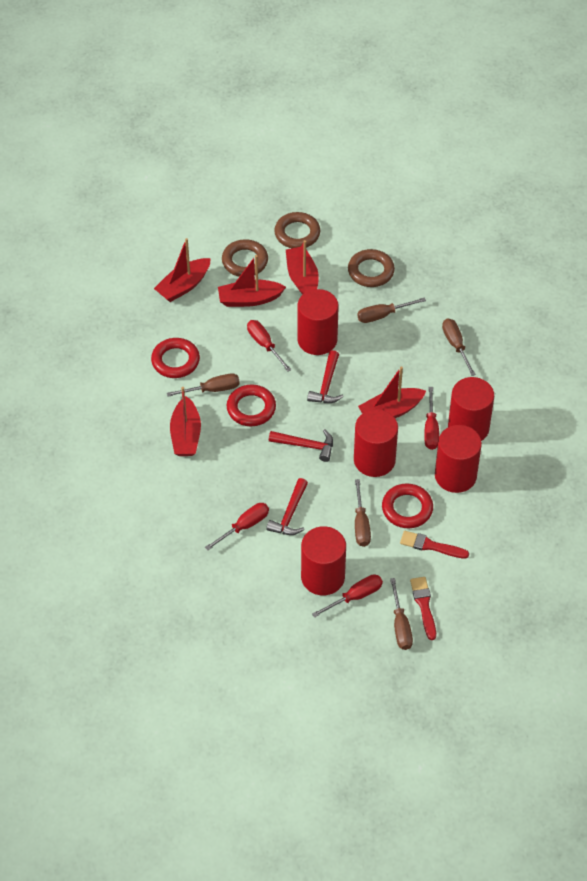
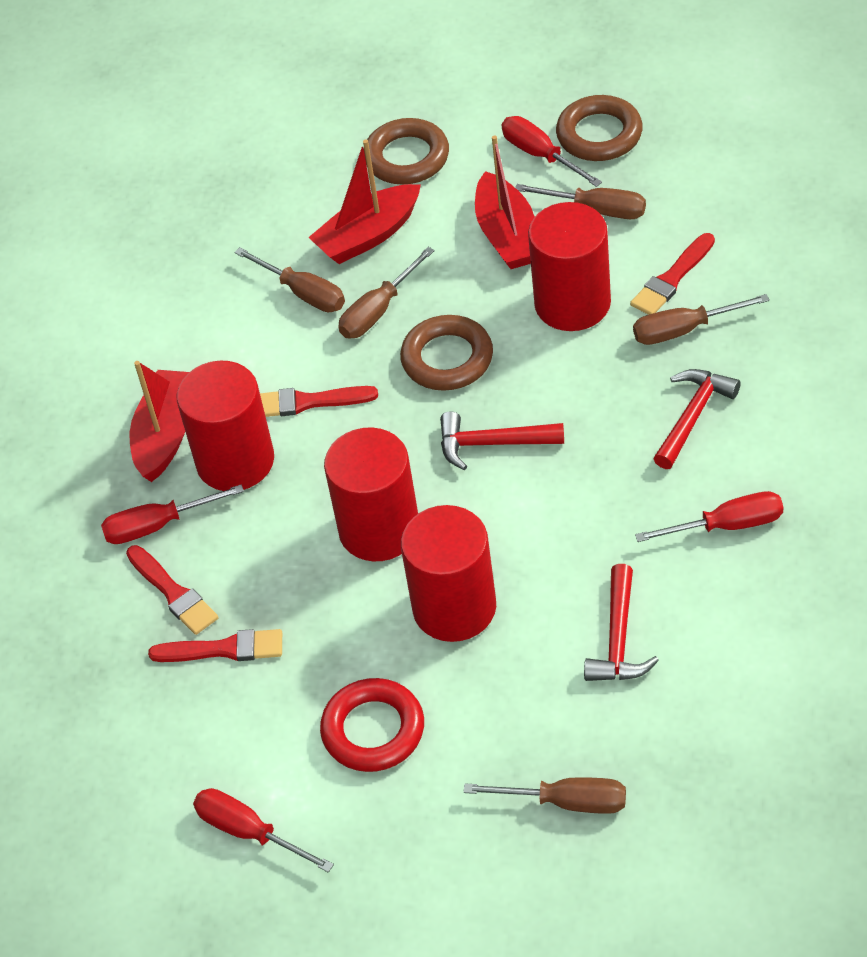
red boat: [154,238,211,302] [170,387,201,456] [218,255,286,307] [286,240,319,295] [358,366,426,418] = 5 -> [130,361,189,482] [308,139,421,264] [475,135,535,269] = 3
red brush: [400,531,469,559] [410,577,436,640] = 2 -> [126,545,218,635] [148,629,282,662] [260,386,378,417] [630,233,715,315] = 4
red cylinder: [297,289,339,355] [301,526,346,595] [354,409,398,477] [435,425,482,493] [448,377,494,441] = 5 -> [177,361,274,491] [324,427,418,561] [401,505,496,642] [528,202,611,331] = 4
red ring: [151,338,200,378] [227,384,276,426] [382,483,433,528] = 3 -> [320,678,424,772] = 1

